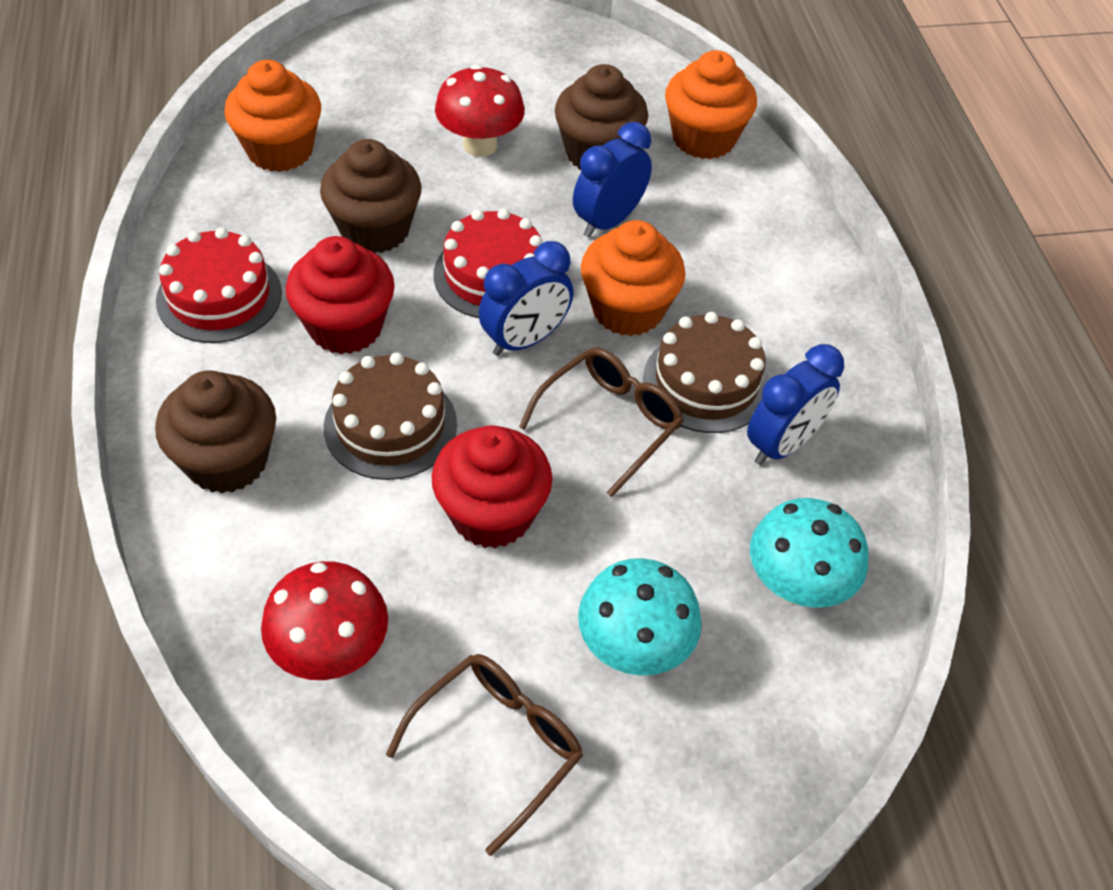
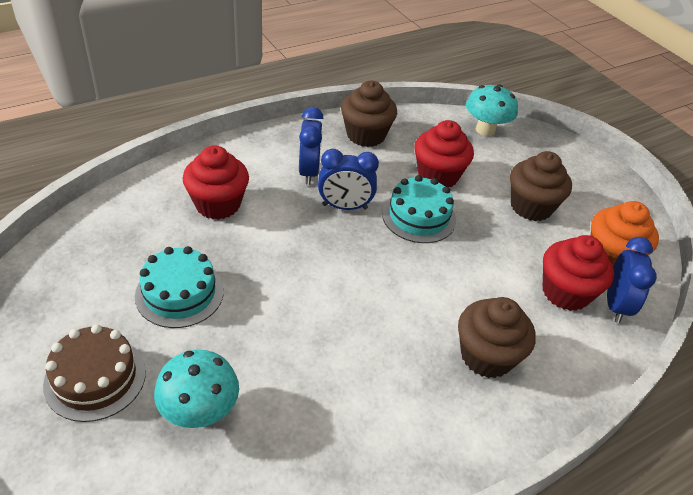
brown cake: [324,353,457,480] [643,312,769,433] = 2 -> [43,324,146,422] = 1
brown glasses: [386,654,583,856] [519,348,684,497] = 2 -> none = 0
orange cupcake: [224,60,321,172] [581,220,686,336] [665,50,757,159] = 3 -> [591,201,659,265] = 1
red cake: [156,227,282,343] [434,209,543,318] = 2 -> none = 0
red cupcake: [286,236,395,354] [432,425,552,548] = 2 -> [182,145,249,220] [414,120,474,187] [543,235,614,311] = 3
red mushroom: [261,561,388,680] [435,65,525,157] = 2 -> none = 0
turquoise cake: none = 0 -> [135,246,224,328] [382,175,456,243] = 2

